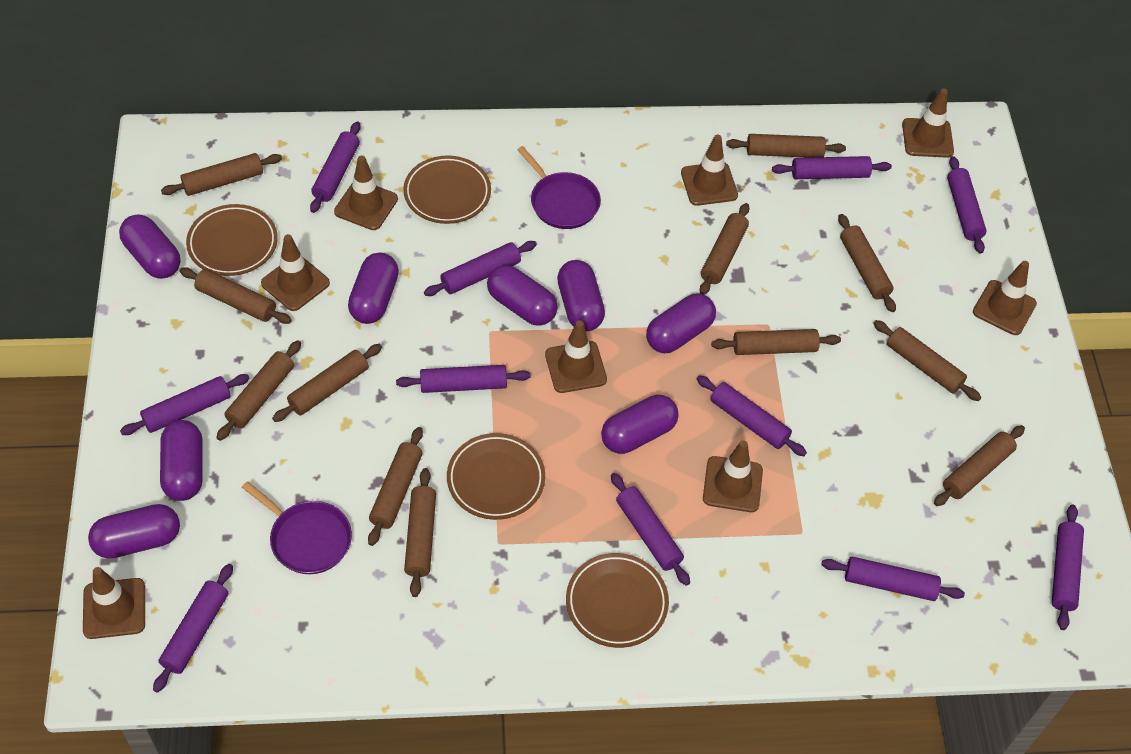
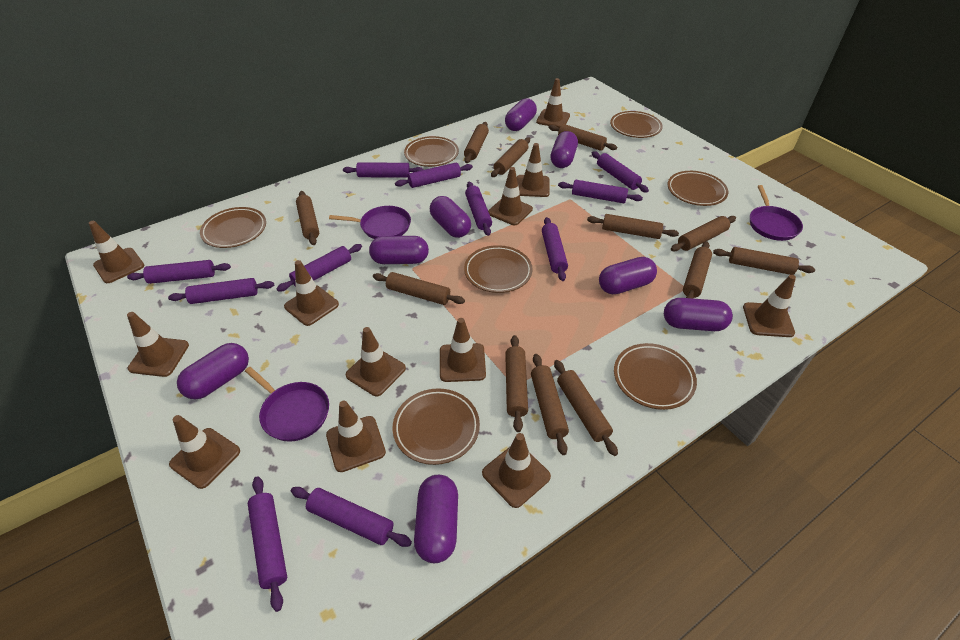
brown plate: [186,204,278,276] [403,155,491,224] [447,433,545,520] [566,553,669,648] = 4 -> [200,207,266,248] [393,388,480,465] [404,136,459,167] [464,245,533,293] [610,111,663,138] [614,343,697,410] [667,171,728,206] = 7
brown traffic cone: [83,567,145,639] [261,234,330,311] [334,155,398,230] [545,320,607,393] [681,134,738,206] [703,440,763,512] [902,88,954,158] [973,261,1037,335] = 8 -> [89,221,144,283] [127,312,189,377] [169,415,240,489] [284,260,339,326] [326,401,386,472] [346,327,406,396] [440,318,486,382] [482,433,551,508] [488,167,533,225] [517,143,550,197] [536,78,570,128] [743,275,796,337] = 12
purple pan: [242,481,352,574] [517,146,601,229] = 2 -> [245,367,329,442] [329,206,411,239] [750,185,803,241] = 3

